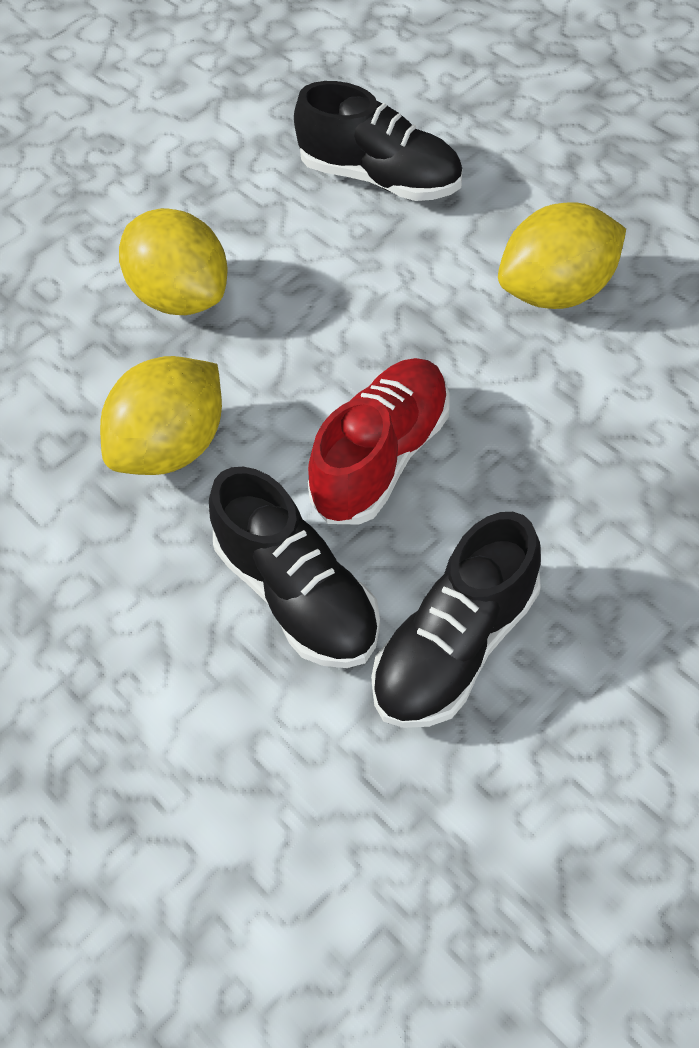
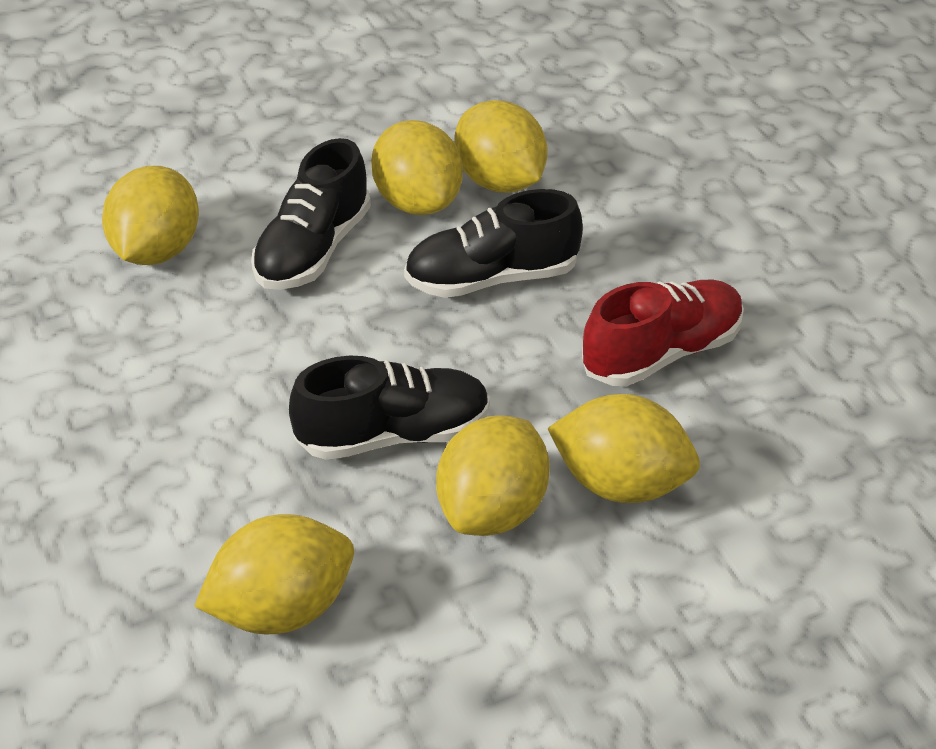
yellow lemon: [100,356,222,475] [119,208,228,315] [498,202,626,309] = 3 -> [102,166,199,265] [194,514,354,634] [371,120,463,215] [436,415,550,536] [454,100,547,193] [547,394,700,503] = 6

